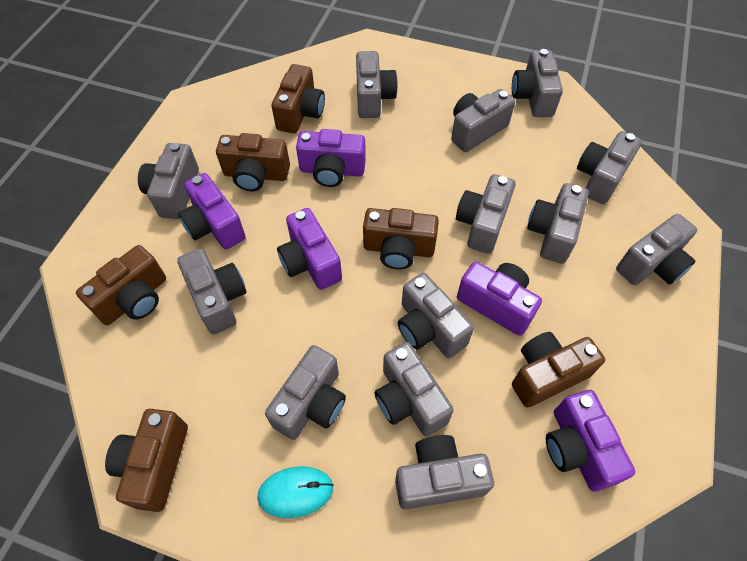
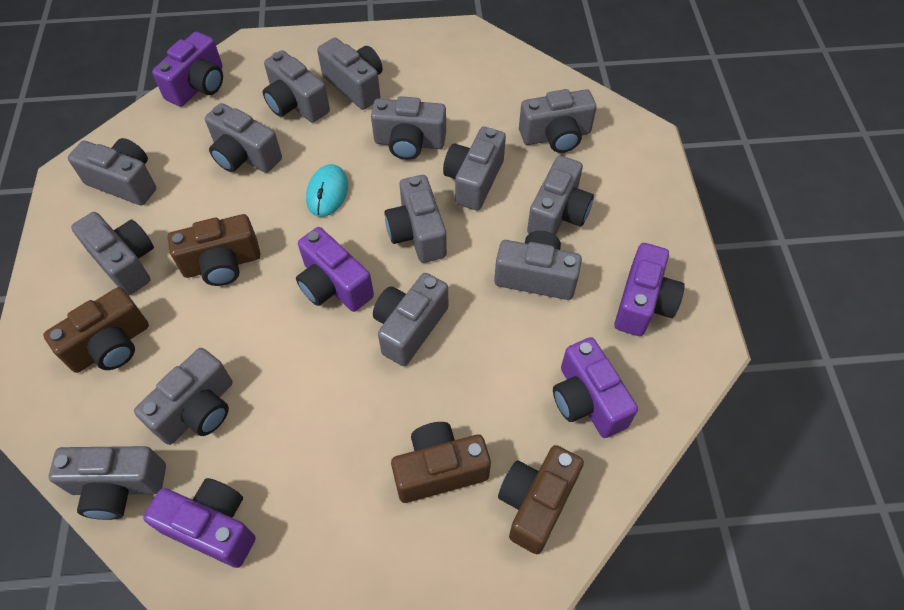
brown camera: [76,245,166,325] [105,409,188,512] [216,133,290,191] [272,64,325,133] [363,208,439,269] [512,332,605,408] = 6 -> [43,287,149,373] [168,214,260,286] [391,422,491,503] [498,445,584,554] = 4
grey camera: [138,143,199,219] [177,248,247,334] [265,345,346,440] [356,51,398,118] [375,342,454,436] [395,435,494,509] [398,273,474,358] [451,89,515,152] [456,174,516,254] [512,49,563,117] [527,183,589,264] [577,131,642,204] [616,214,697,285] = 13 -> [49,446,166,520] [68,138,156,205] [71,212,154,295] [134,348,232,445] [205,103,282,173] [263,50,330,123] [317,38,382,110] [371,96,446,160] [373,273,448,366] [385,175,447,263] [443,127,506,210] [494,231,582,300] [519,89,597,153] [527,156,594,235] = 14

